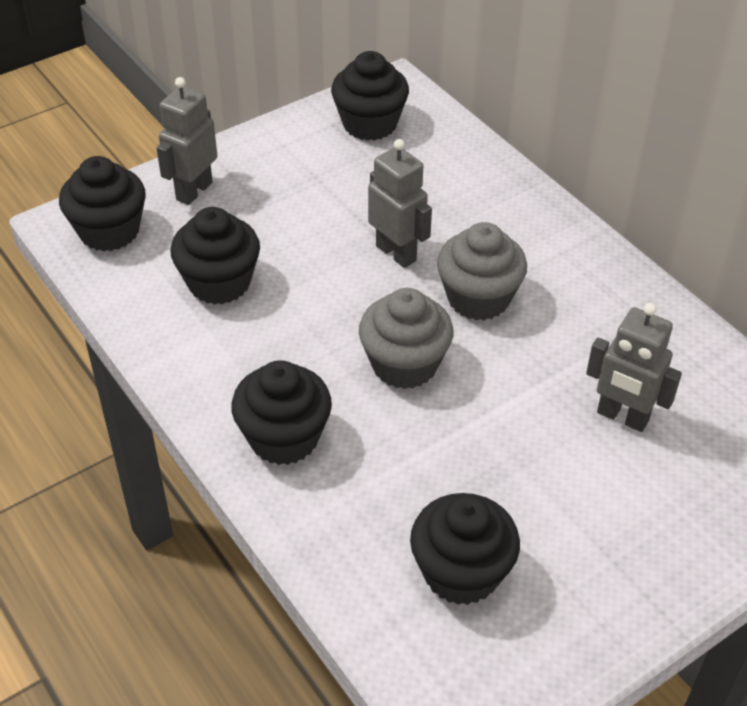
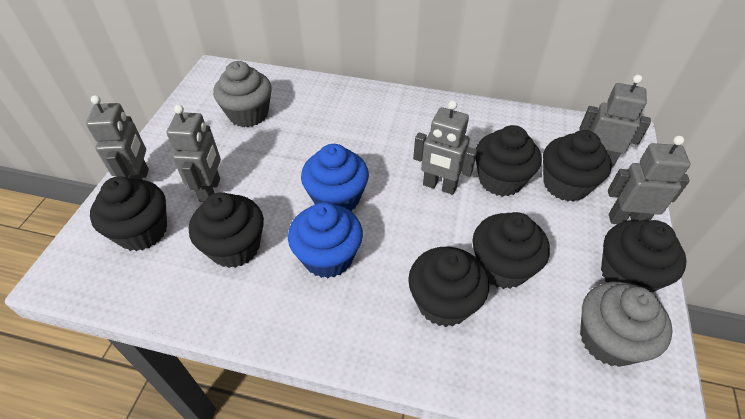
black cupcake: [59,156,146,252] [170,207,260,305] [231,360,332,465] [331,51,409,141] [410,493,520,605] = 5 -> [90,176,167,251] [189,192,264,268] [408,247,489,327] [473,212,550,289] [476,125,541,196] [543,130,612,202] [601,220,687,292] = 7
blue cupcake: none = 0 -> [288,202,363,278] [301,144,369,212] = 2
grey robot: [157,77,217,205] [368,139,432,268] [586,303,682,432] = 3 -> [86,95,149,180] [167,105,221,202] [413,100,477,195] [579,75,651,168] [608,136,690,224] = 5

